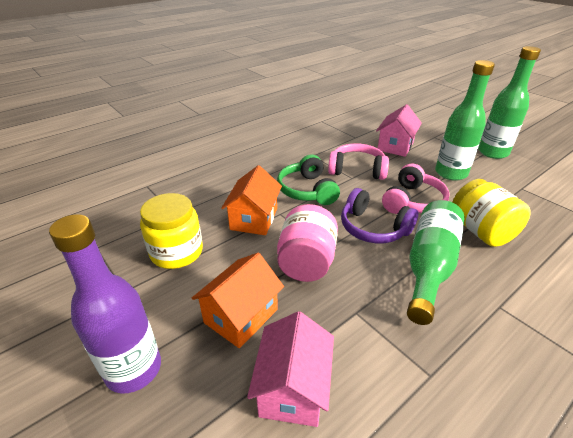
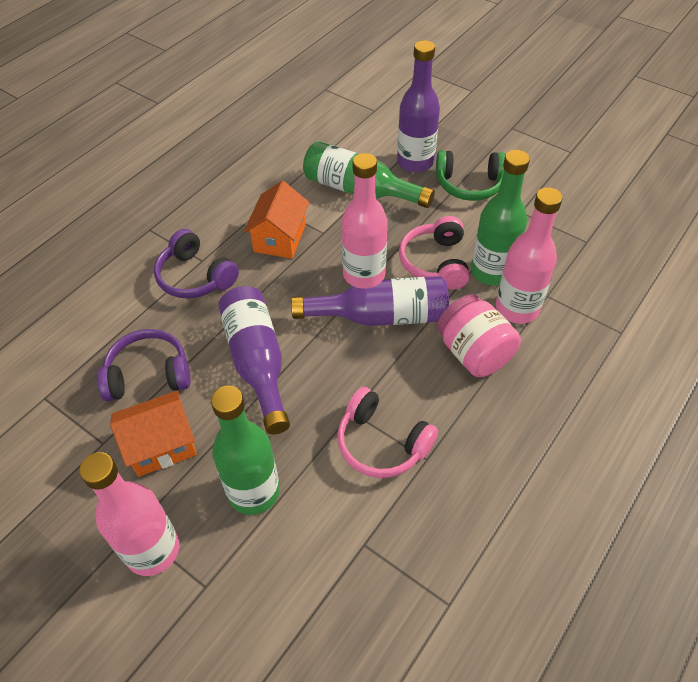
pink bottle: none = 0 -> [79,452,180,576] [342,153,388,286] [496,187,563,324] = 3
pink house: [247,311,334,427] [376,104,422,157] = 2 -> none = 0
purple bottle: [49,214,161,393] = 1 -> [218,286,290,435] [291,276,449,326] [397,40,440,172] = 3
purple headphones: [341,188,418,243] = 1 -> [97,329,191,401] [154,229,239,298] = 2
yellow jar: [140,193,203,269] [453,179,530,247] = 2 -> none = 0

